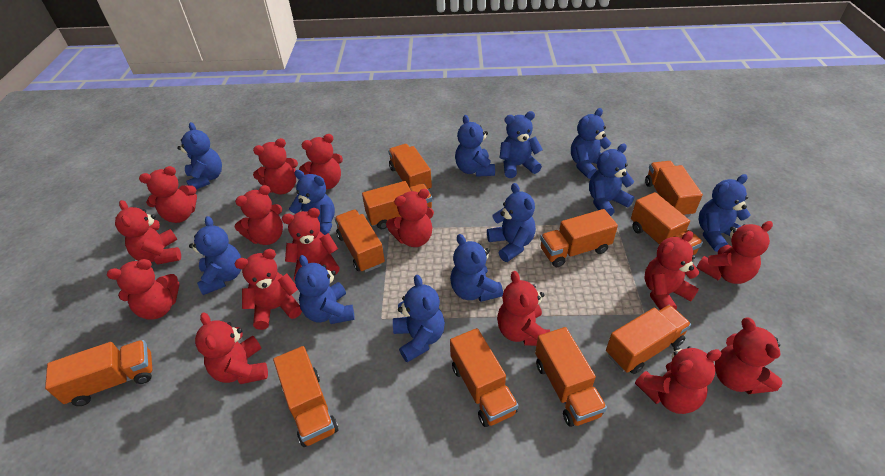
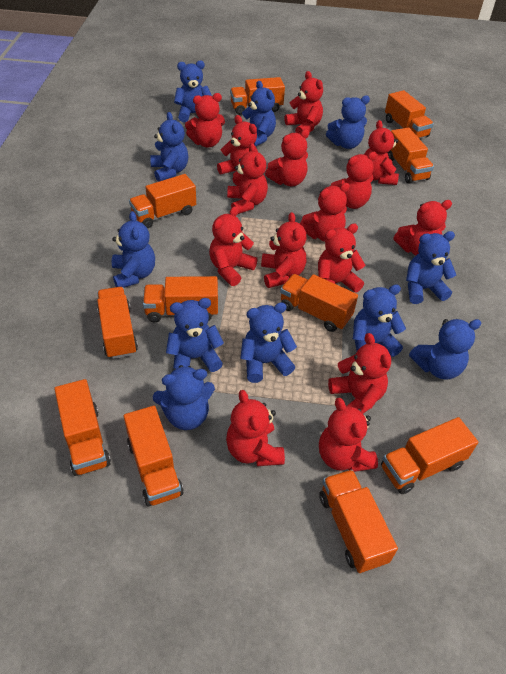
blue teddy bear: [177,122,222,190] [189,216,241,295] [289,170,335,235] [295,255,355,324] [393,275,445,362] [450,234,503,302] [455,115,495,177] [487,183,536,262] [500,111,543,178] [571,108,611,179] [589,144,634,216] [699,174,751,252] = 12 -> [112,211,155,288] [150,112,188,182] [153,365,215,430] [166,298,224,372] [174,60,212,122] [240,302,297,383] [242,81,276,146] [326,96,370,149] [353,284,406,357] [406,231,456,304] [409,319,481,380] = 11

